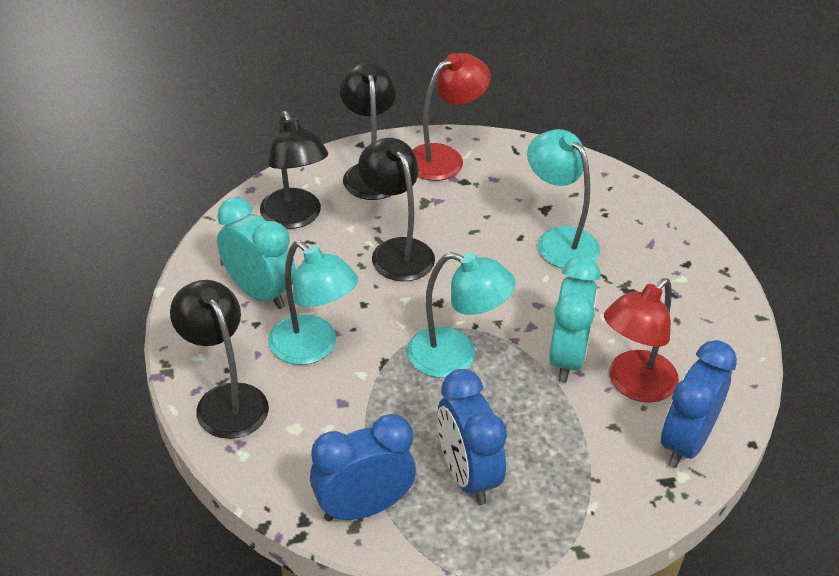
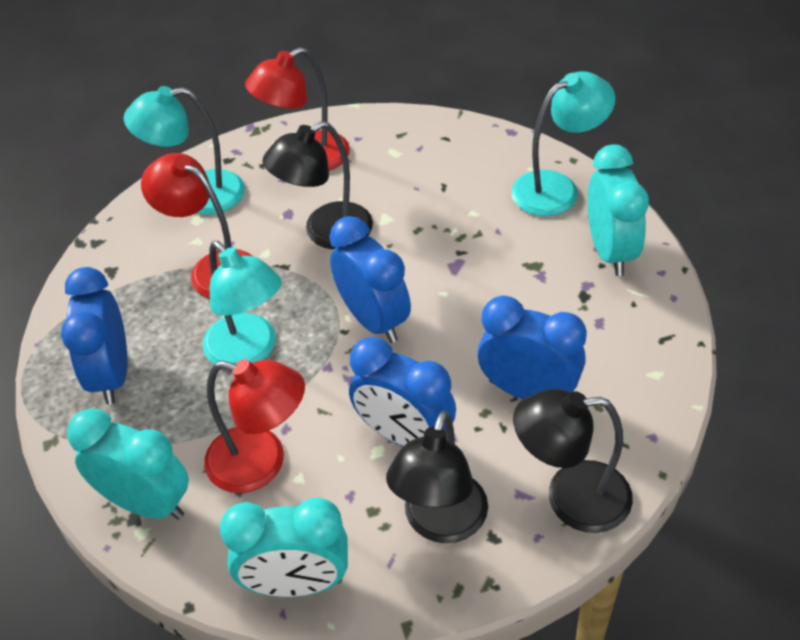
black lamp: [170,280,269,439] [260,111,328,229] [340,63,396,200] [358,138,435,281] = 4 -> [263,121,373,250] [386,411,488,543] [513,389,633,533] = 3
blue clock: [310,414,416,521] [437,369,507,505] [661,340,737,468] = 3 -> [61,267,127,405] [330,216,411,343] [349,337,456,446] [478,296,587,399] = 4
red lamp: [412,53,491,181] [604,278,679,403] = 2 -> [141,153,254,299] [204,359,305,493] [245,47,350,171] = 3
turquoise clock: [217,197,296,309] [549,256,600,383] = 2 -> [67,409,189,519] [220,498,348,597] [588,145,649,276] = 3

